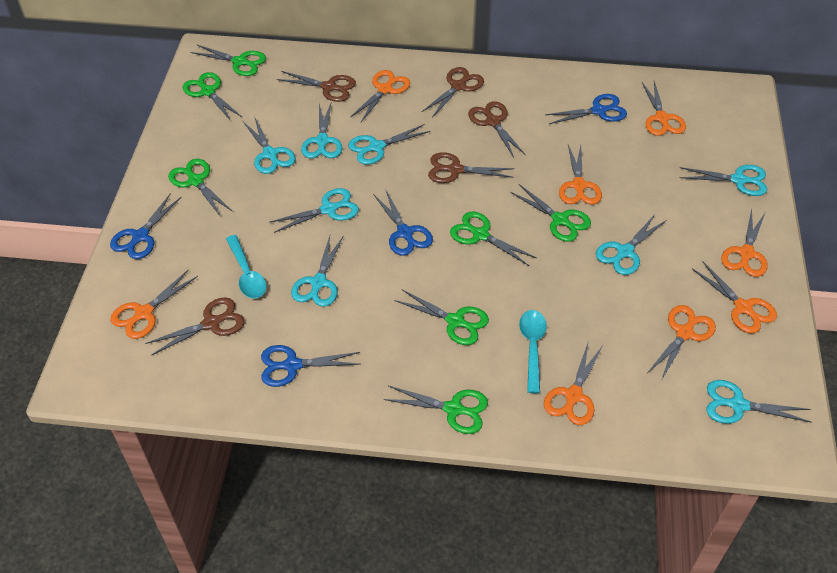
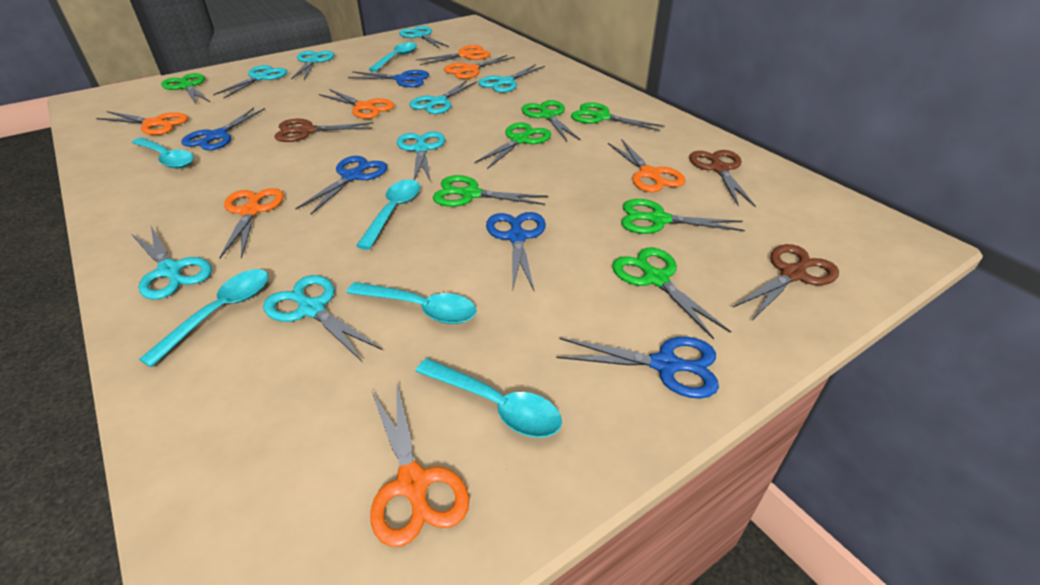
blue scissors: [110,193,181,259] [261,345,361,387] [373,190,433,256] [545,94,627,124] = 4 -> [182,108,265,150] [296,156,387,215] [348,70,429,87] [486,212,546,291] [556,337,719,399] = 5
brown scissors: [145,297,244,356] [277,71,356,102] [422,67,484,118] [428,152,514,183] [468,101,526,157] = 5 -> [274,119,373,142] [689,150,756,207] [732,244,839,320] = 3
orange scissors: [110,270,198,339] [351,70,410,122] [544,340,603,425] [559,145,602,204] [642,81,686,136] [647,305,716,381] [692,262,777,334] [721,209,768,277] = 8 -> [96,111,188,135] [219,188,284,259] [319,89,394,119] [370,381,469,547] [416,45,490,65] [444,55,515,79] [608,139,686,192] = 7
turquoise spoon: [226,235,266,299] [519,310,547,393] = 2 -> [132,138,194,168] [139,269,269,367] [347,282,477,324] [356,179,420,250] [369,42,417,72] [415,358,562,438] = 6

